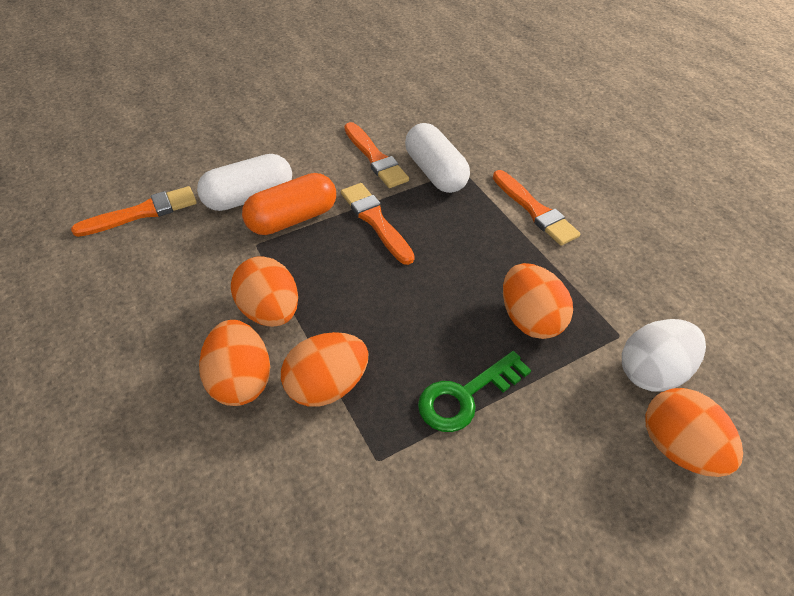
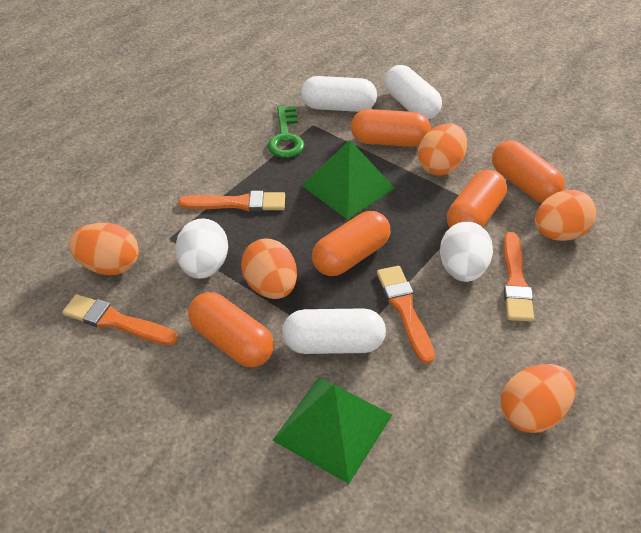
green pyramid: none = 0 -> [272,377,392,484] [301,140,395,220] = 2
orange capsule: [242,173,336,235] = 1 -> [188,292,274,367] [312,211,390,276] [351,109,431,147] [447,170,507,227] [492,140,565,203] = 5
white capsule: [197,154,292,211] [405,123,470,193] = 2 -> [282,308,386,354] [301,76,377,112] [384,65,442,120] = 3
white egg: [622,319,706,392] = 1 -> [175,218,228,279] [440,222,493,282] = 2

